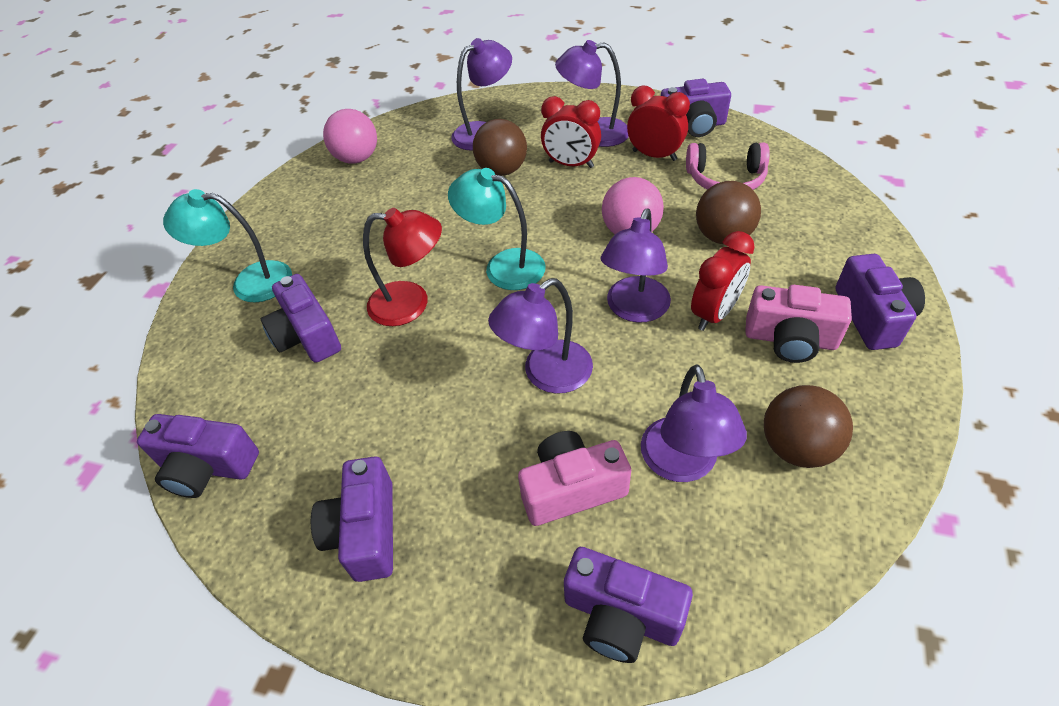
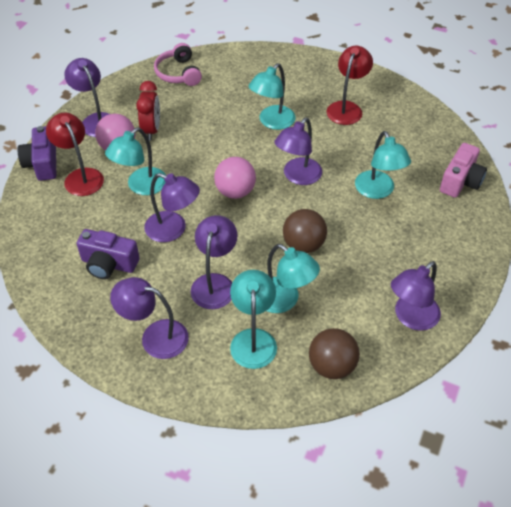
brown ball: [473,119,527,176] [696,181,761,244] [764,385,853,468] = 3 -> [283,209,327,253] [309,328,360,379] = 2
pink camera: [518,431,631,526] [745,285,852,363] = 2 -> [440,143,487,198] = 1
purple camera: [137,414,259,498] [261,274,341,363] [311,456,393,582] [564,547,693,663] [661,79,731,137] [835,254,925,350] = 6 -> [17,126,56,181] [77,229,140,279] = 2
purple lamp: [451,38,512,151] [488,278,593,394] [555,40,629,147] [601,208,671,323] [641,364,747,482] = 5 -> [64,58,109,137] [110,277,189,359] [144,173,200,242] [191,215,238,309] [274,118,322,185] [391,261,441,331] = 6
red clock: [541,96,601,168] [627,86,690,161] [691,231,755,331] = 3 -> [136,81,160,140] = 1
red lamp: [363,208,442,326] = 1 -> [46,113,104,196] [327,46,373,125] = 2
turquoise lamp: [163,189,292,303] [448,168,545,290] = 2 -> [105,128,166,195] [230,270,277,369] [248,63,296,130] [267,244,320,313] [355,131,411,199] = 5

